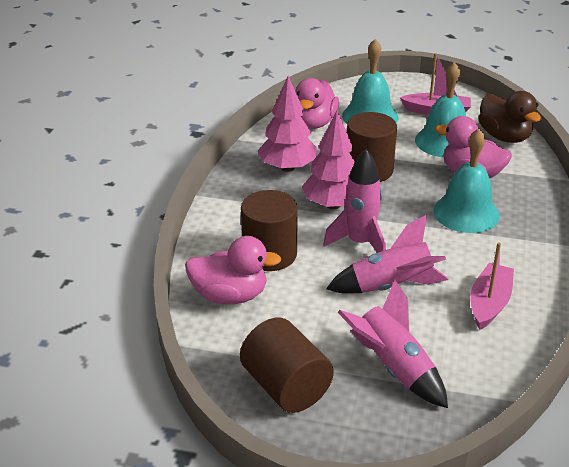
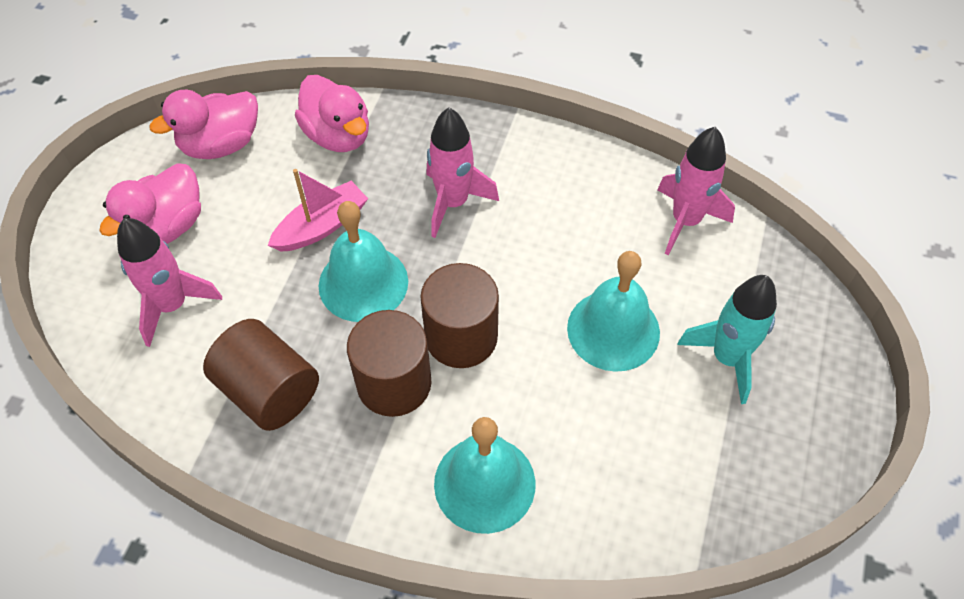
brown duck: [478,91,541,143] = 1 -> none = 0
pink boat: [400,53,471,115] [471,242,514,330] = 2 -> [268,169,368,252] = 1
pink tree: [258,76,317,172] [302,110,355,209] = 2 -> none = 0
turquoise rocket: none = 0 -> [677,275,777,404] = 1

